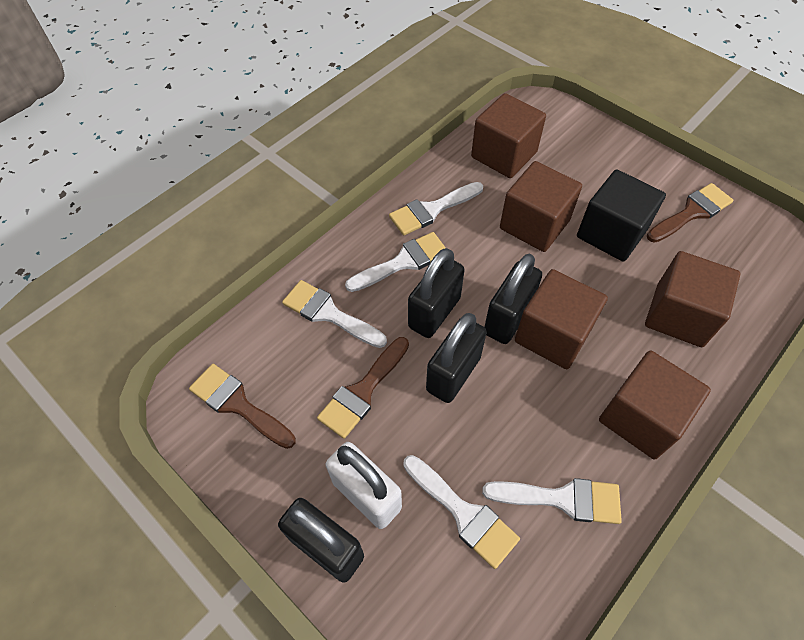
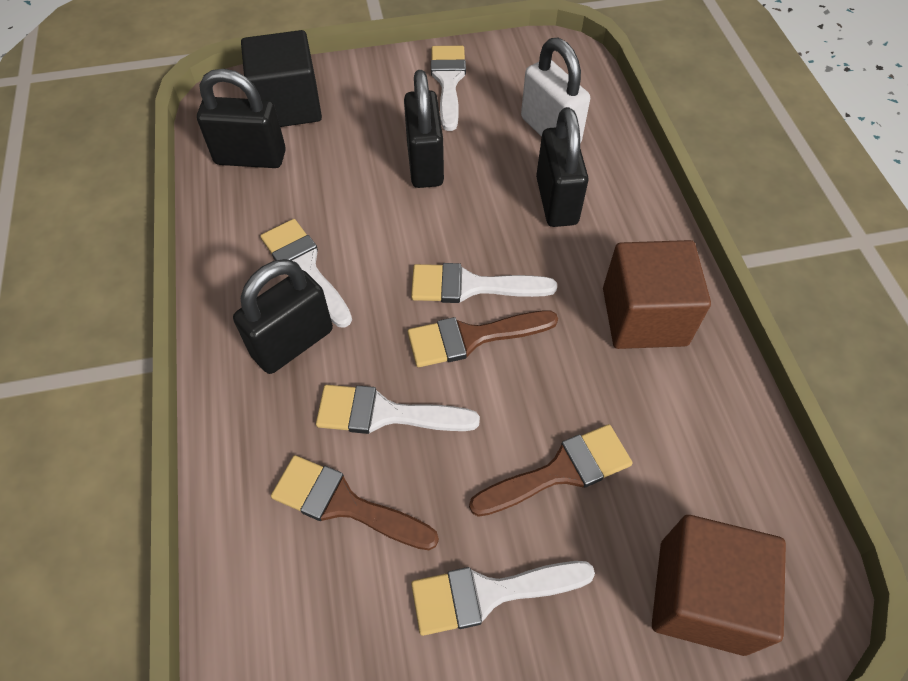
brown cube: [471,93,546,178] [500,161,582,252] [515,269,608,369] [599,351,711,459] [645,251,741,347] = 5 -> [603,240,711,349] [652,515,786,656] = 2

